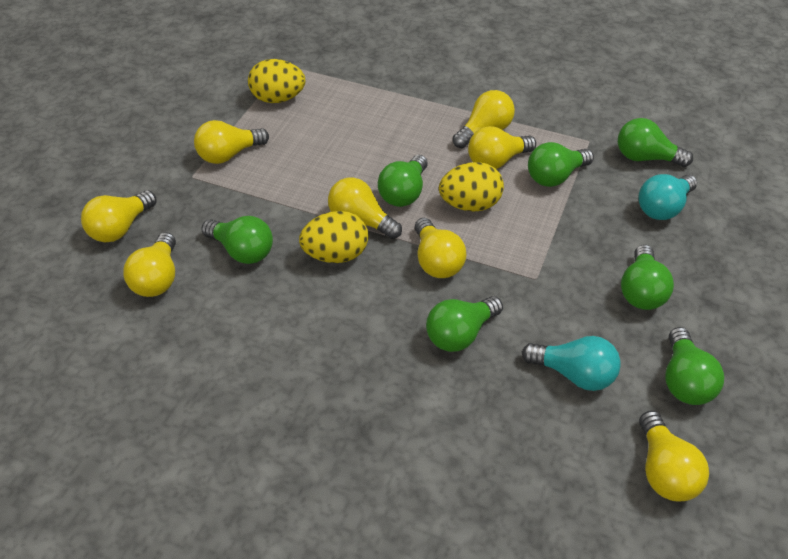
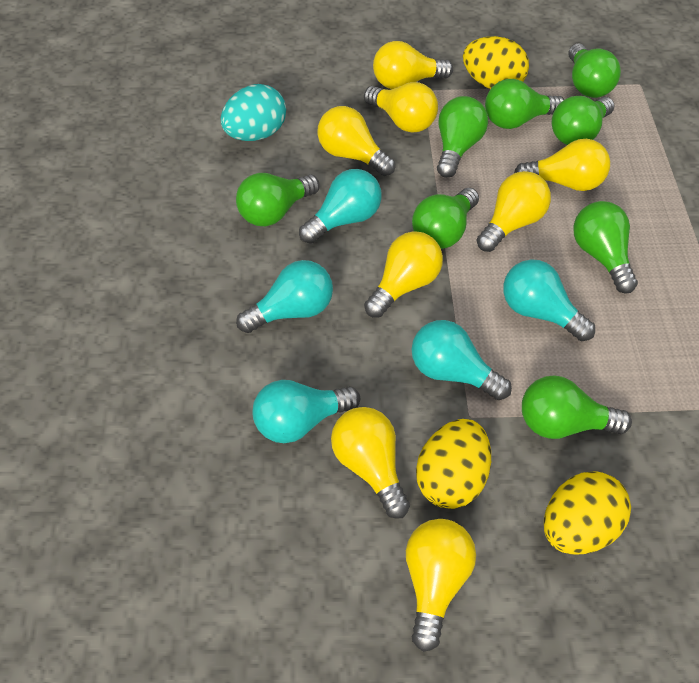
green light bulb: [201,216,273,264] [378,155,428,207] [426,296,503,352] [528,142,594,187] [618,118,693,167] [621,245,674,310] [665,327,724,405] = 7 -> [236,173,320,226] [412,188,479,249] [437,96,488,178] [485,79,564,129] [522,376,632,439] [552,96,614,145] [568,43,621,98] [573,201,638,293] = 8
turquoise egg: none = 0 -> [221,84,286,141] = 1
turquoise light bulb: [522,336,621,391] [638,174,697,220] = 2 -> [236,260,333,333] [252,380,360,443] [299,169,382,244] [412,320,512,400] [503,259,595,341] = 5

